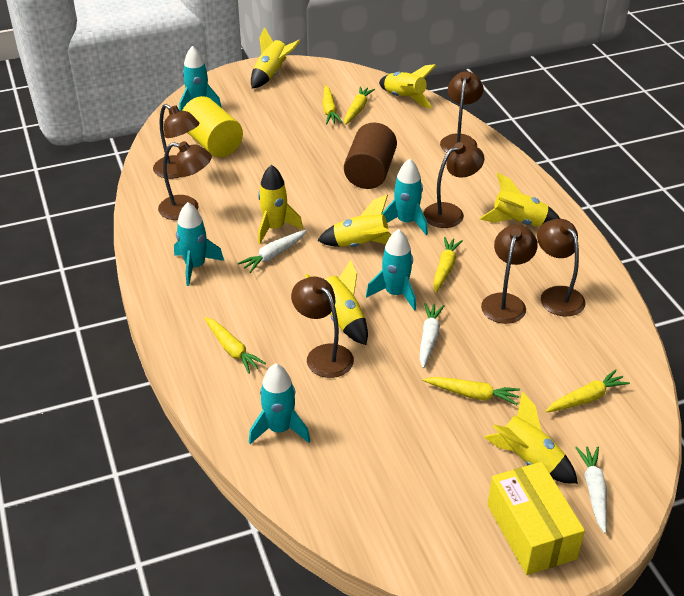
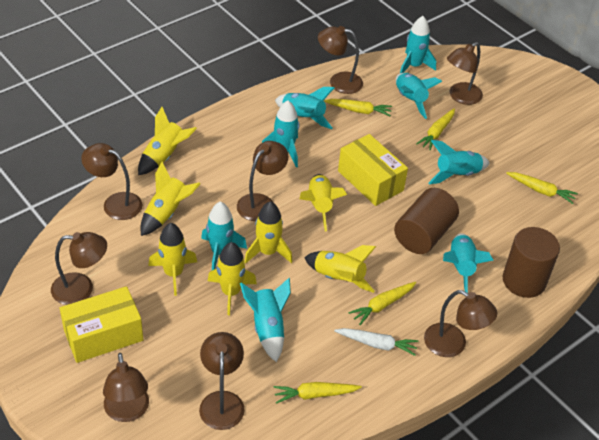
brown cylinder: [344,123,397,189] = 1 -> [394,188,459,254] [503,227,560,298] = 2
brown lamp: [153,104,199,179] [158,141,212,220] [291,277,354,378] [423,142,484,228] [440,71,483,153] [481,225,538,324] [537,219,586,316] = 7 -> [51,232,107,305] [81,143,142,220] [103,353,149,422] [199,332,245,430] [237,141,288,221] [318,26,363,94] [424,290,497,357] [447,42,483,105] = 8
turquoise rocket: [174,202,224,286] [179,46,222,111] [249,363,310,444] [366,229,416,311] [382,159,428,235] = 5 -> [201,201,247,270] [240,278,291,362] [262,100,299,167] [275,87,335,129] [396,73,442,119] [400,16,436,73] [428,140,490,184] [443,233,493,293] = 8
white carrot: [238,230,307,273] [420,303,444,368] [575,446,607,533] = 3 -> [334,328,418,356] = 1
yellow box: [488,462,585,575] = 1 -> [60,286,143,363] [338,134,408,206] = 2
yellow carrot: [204,317,266,374] [323,85,343,124] [344,86,375,125] [423,377,520,405] [433,237,463,293] [545,369,630,413] = 6 -> [273,382,362,404] [324,99,392,116] [348,282,416,325] [416,109,455,150] [506,172,578,204] = 5
yellow cylinder: [182,96,243,157] = 1 -> none = 0

